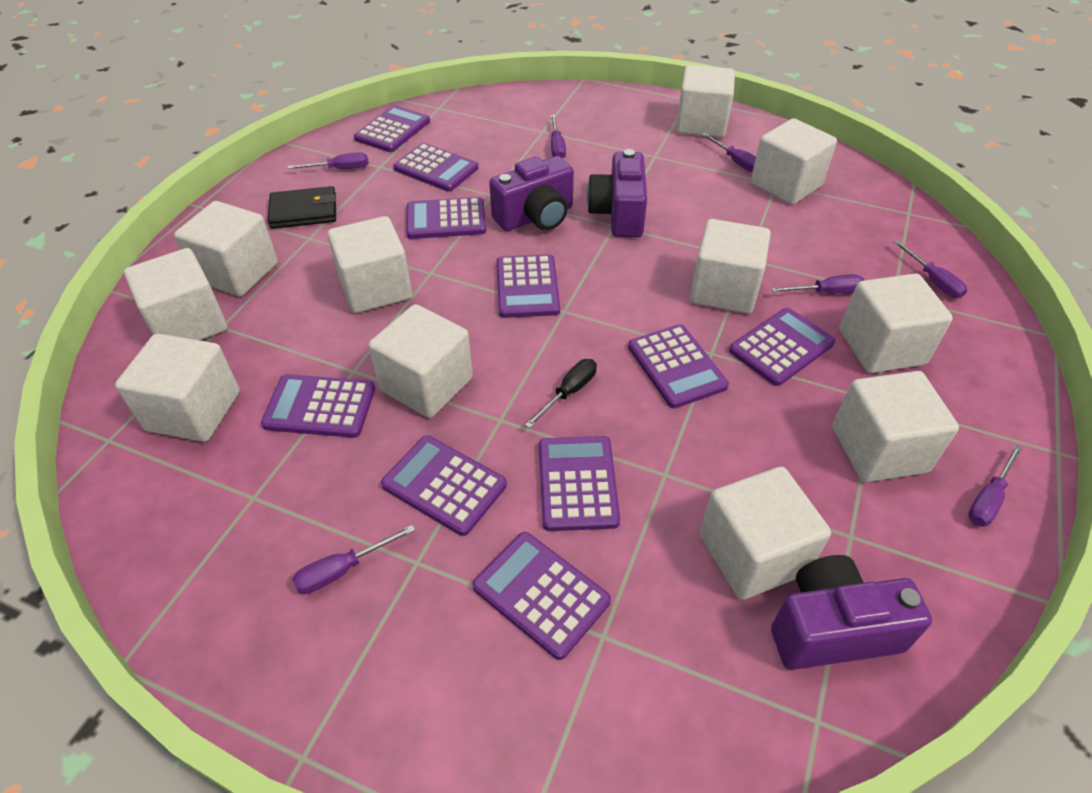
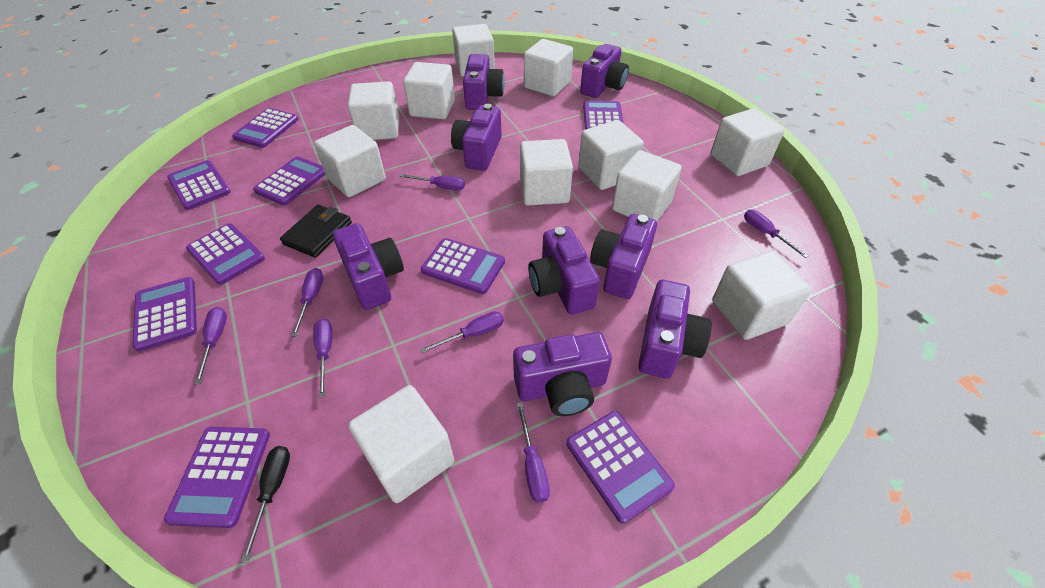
purple calculator: [261,374,375,438] [354,105,430,152] [381,435,507,536] [393,143,478,191] [406,197,486,239] [472,532,611,660] [497,254,560,318] [539,436,620,531] [628,324,729,408] [729,308,835,386] = 10 -> [132,277,197,352] [164,427,270,528] [167,160,231,210] [186,224,265,285] [232,108,299,148] [253,156,325,205] [421,238,505,294] [566,411,675,524] [583,101,624,130] = 9
purple camera: [489,156,574,231] [587,149,647,237] [771,555,932,670] = 3 -> [333,223,404,310] [451,104,502,171] [463,54,505,110] [513,332,612,416] [528,226,600,315] [580,44,629,98] [590,214,657,299] [638,280,712,379] = 8

